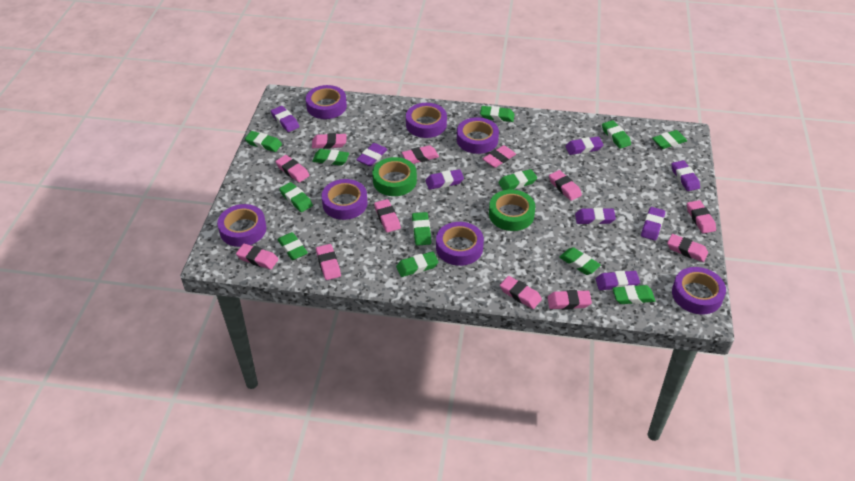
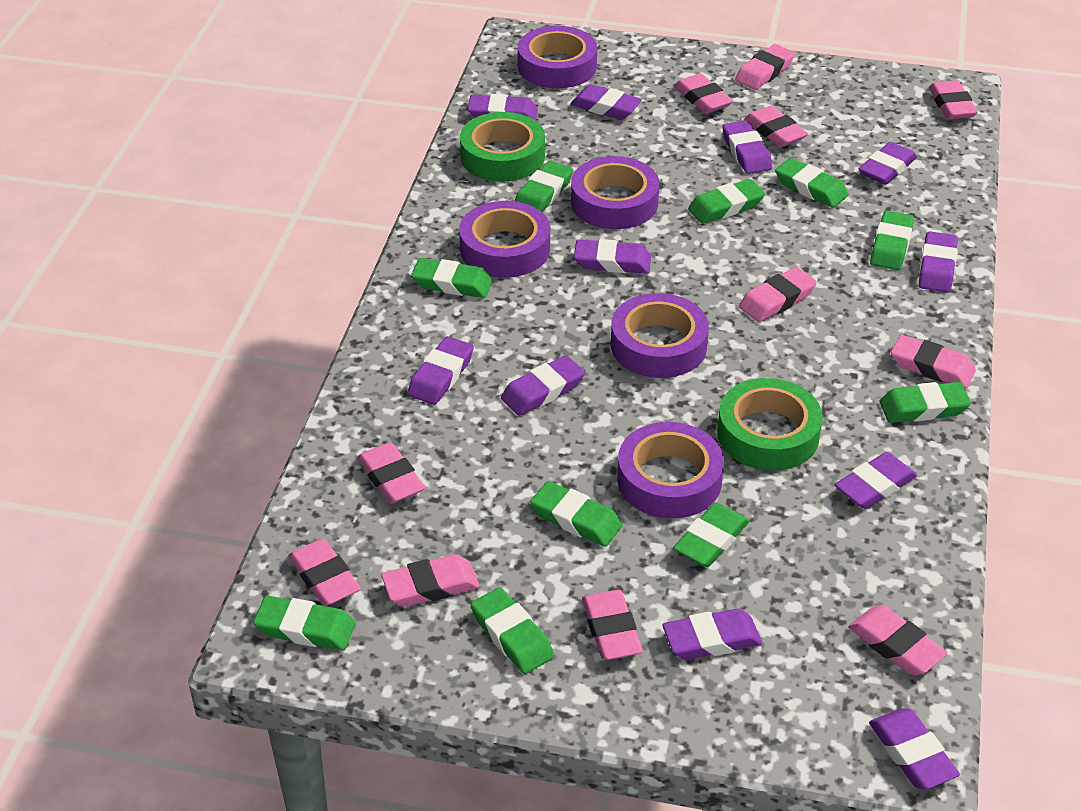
green eraser: [245,131,282,152] [277,232,308,260] [279,182,313,212] [312,149,349,166] [396,252,438,277] [412,212,431,246] [480,106,515,122] [498,169,537,190] [559,247,601,275] [602,120,631,149] [612,285,655,304] [652,130,687,149] = 12 -> [253,596,355,650] [411,258,493,298] [471,587,554,674] [515,161,573,212] [530,481,623,547] [673,503,749,567] [688,179,765,224] [775,158,849,208] [870,211,914,270] [880,382,971,423] = 10
pink eraser: [236,244,279,270] [275,155,310,182] [312,133,347,149] [316,244,341,280] [374,199,401,232] [402,145,439,164] [482,145,516,168] [500,276,542,309] [547,290,592,310] [549,170,582,201] [667,234,708,262] [687,200,716,234] = 12 -> [288,539,361,606] [357,442,425,503] [381,554,480,607] [582,590,643,660] [674,74,733,114] [735,44,795,90] [739,267,817,322] [744,106,808,147] [848,605,948,675] [891,335,976,388] [929,80,978,119] = 11
purple eraser: [271,106,299,132] [356,143,388,166] [425,169,464,190] [565,137,604,155] [575,208,616,225] [596,271,640,290] [641,207,665,241] [671,160,700,191] = 8 -> [407,336,474,405] [467,94,538,121] [501,355,585,416] [570,84,642,120] [574,239,651,274] [662,608,762,660] [722,120,772,174] [835,452,917,509] [859,142,917,185] [869,708,960,789] [919,231,958,293] = 11
purple tape: [217,204,267,247] [306,85,347,119] [322,179,368,220] [406,103,447,138] [436,222,484,266] [457,117,499,154] [672,267,726,314] = 7 -> [459,201,550,278] [518,26,597,88] [571,156,659,229] [611,293,709,378] [617,422,724,519] = 5

